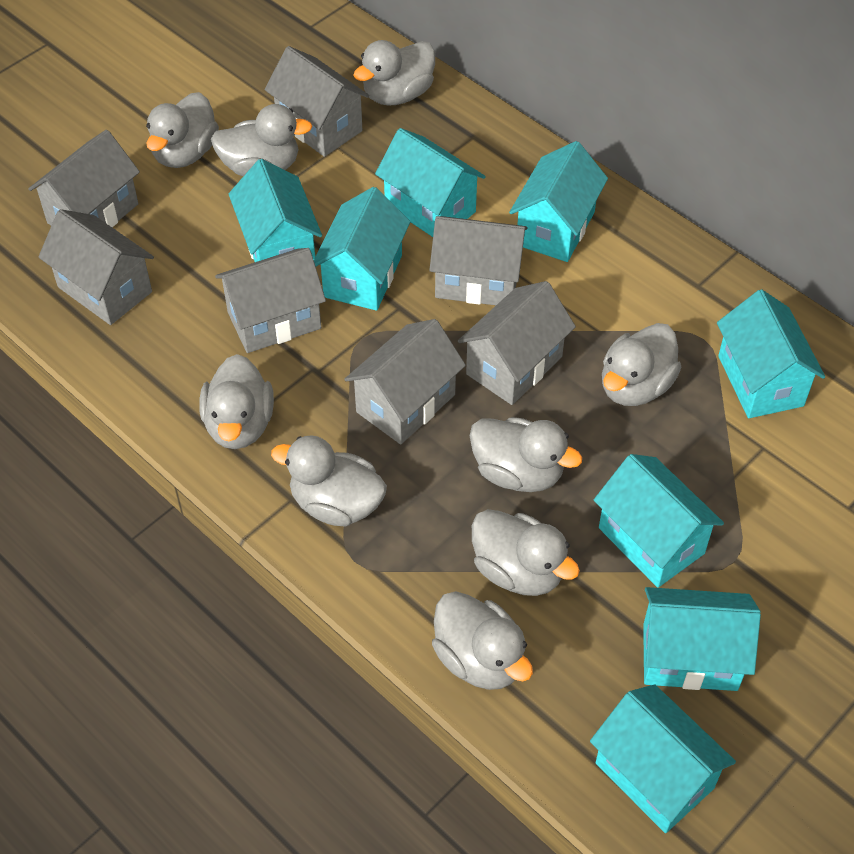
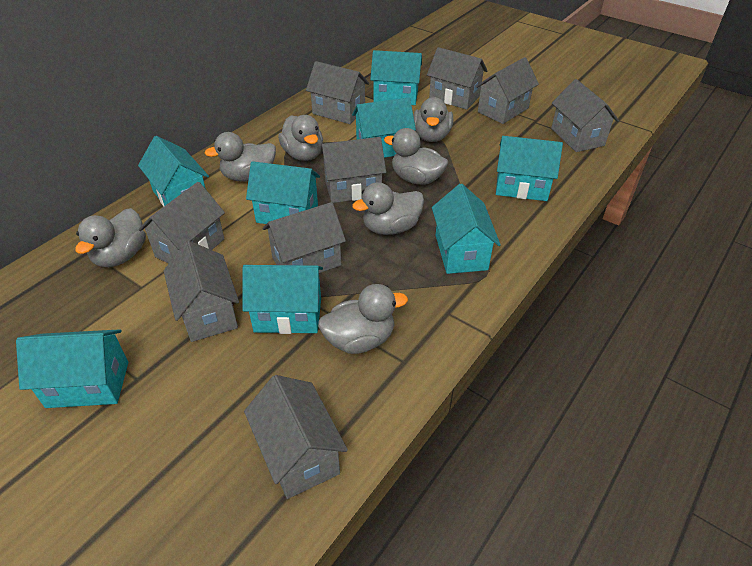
grey duck: [146,92,219,168] [200,354,274,449] [211,104,312,176] [271,435,387,527] [353,40,435,106] [432,591,533,690] [470,417,582,492] [472,509,580,596] [602,323,682,406] = 9 -> [75,208,146,267] [204,132,276,181] [278,115,323,161] [318,284,408,354] [352,182,424,235] [384,128,448,185] [413,97,453,142] = 7
grey house: [28,130,140,227] [38,209,154,325] [215,248,326,353] [265,46,369,157] [344,319,466,444] [429,216,527,305] [458,281,576,405] = 7 -> [138,182,225,264] [164,241,239,342] [244,375,348,499] [263,202,346,273] [306,61,369,124] [320,137,386,203] [427,47,487,110] [476,57,539,124] [551,79,619,152] = 9

